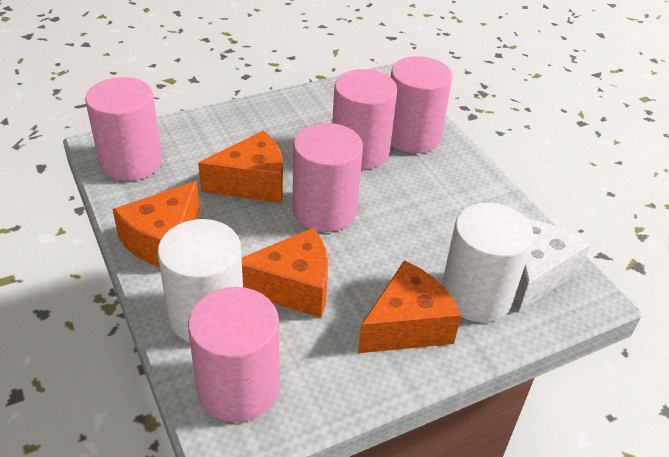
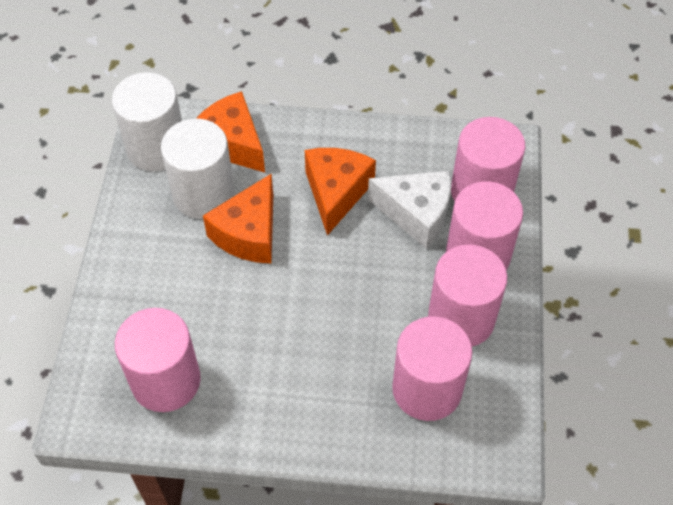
orange cheese: [113,181,200,267] [198,130,283,203] [242,228,328,318] [358,260,461,353] = 4 -> [196,91,265,173] [203,174,273,263] [305,148,376,236] = 3

